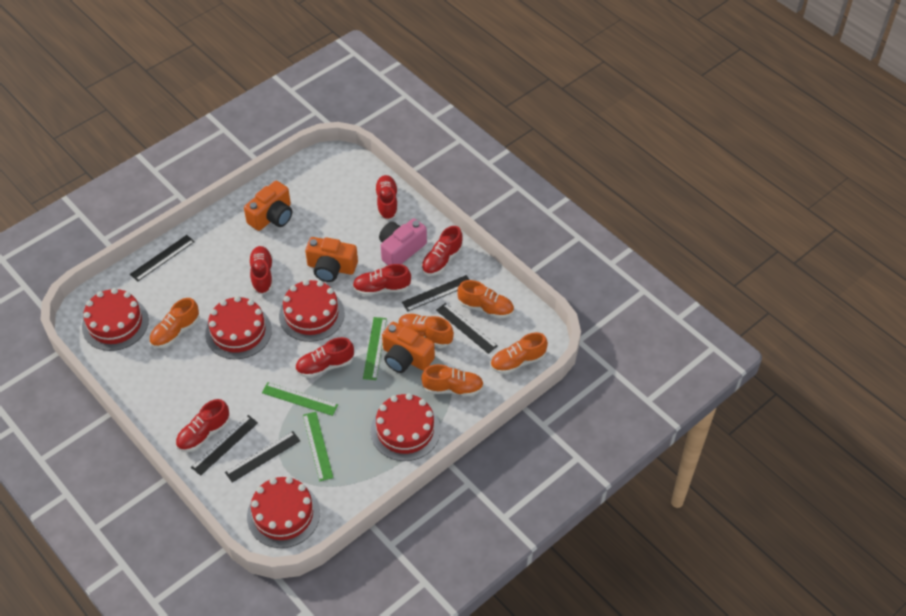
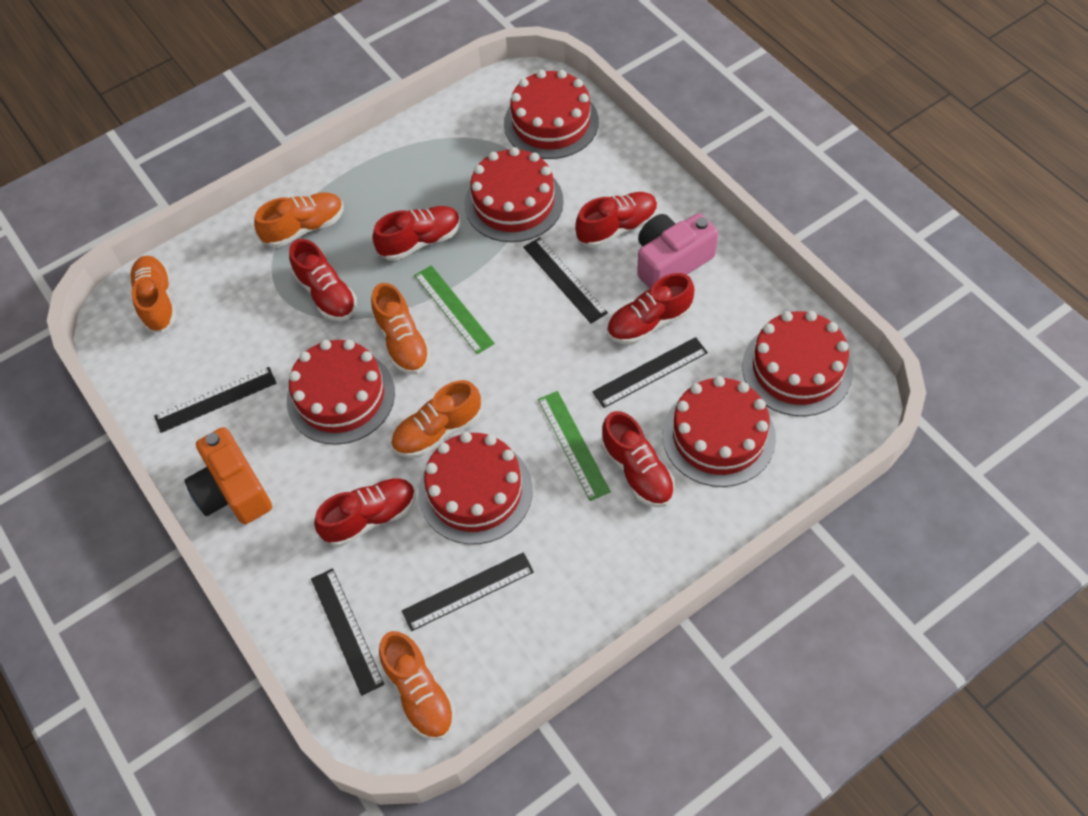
green ruler: [262,382,338,416] [303,412,334,481] [363,317,387,380] = 3 -> [414,265,495,354] [538,391,611,501] = 2
orange camera: [244,181,292,231] [305,237,358,282] [382,322,435,373] = 3 -> [185,427,272,524] = 1
red cake: [82,288,149,351] [205,296,272,359] [247,477,320,548] [279,280,345,342] [371,393,440,461] = 5 -> [287,340,395,445] [418,432,533,544] [465,147,564,242] [504,70,599,159] [663,376,776,487] [742,311,853,416] = 6

